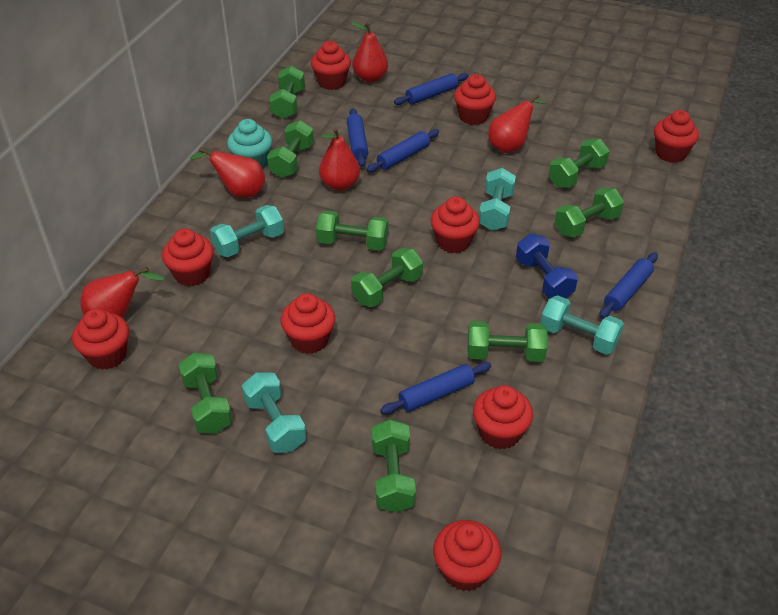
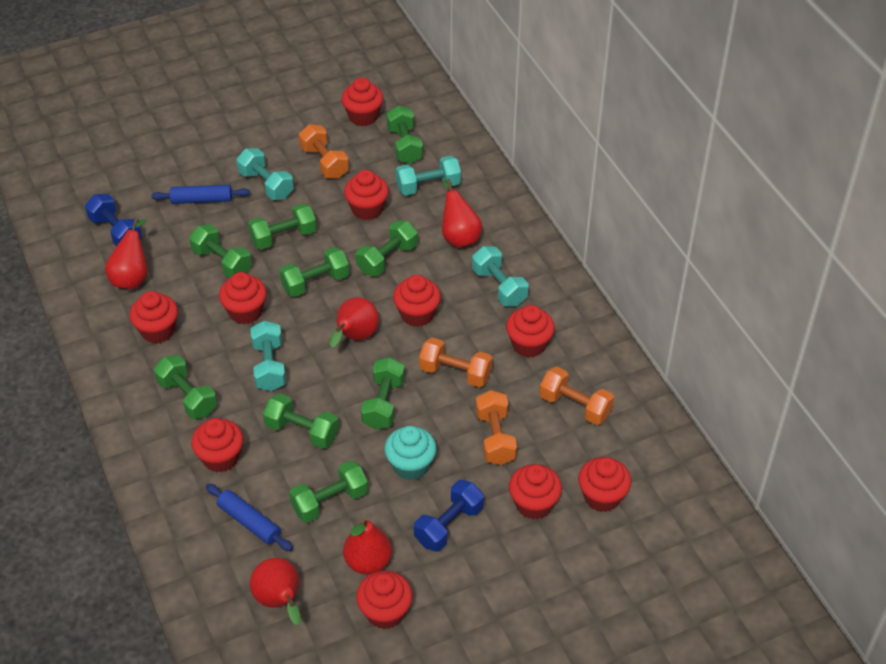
blue dumbbell: [516,234,578,299] = 1 -> [85,194,142,246] [414,480,484,552] = 2
blue rolling pin: [347,108,368,167] [366,129,439,172] [380,362,491,414] [394,73,469,105] [599,252,658,318] = 5 -> [151,185,250,204] [206,484,293,551] = 2
orange dumbbell: none = 0 -> [299,124,349,179] [419,337,492,388] [476,390,517,465] [539,367,614,425] = 4
red cupcake: [72,309,129,370] [162,228,214,287] [281,293,335,354] [311,41,351,90] [430,197,480,253] [433,520,501,591] [454,74,496,125] [473,385,533,450] [654,110,699,163] = 9 -> [129,291,178,344] [191,418,243,473] [219,272,267,324] [341,77,383,126] [344,170,389,220] [356,571,413,629] [393,275,441,327] [506,305,555,357] [509,464,562,519] [578,457,631,512] = 10

